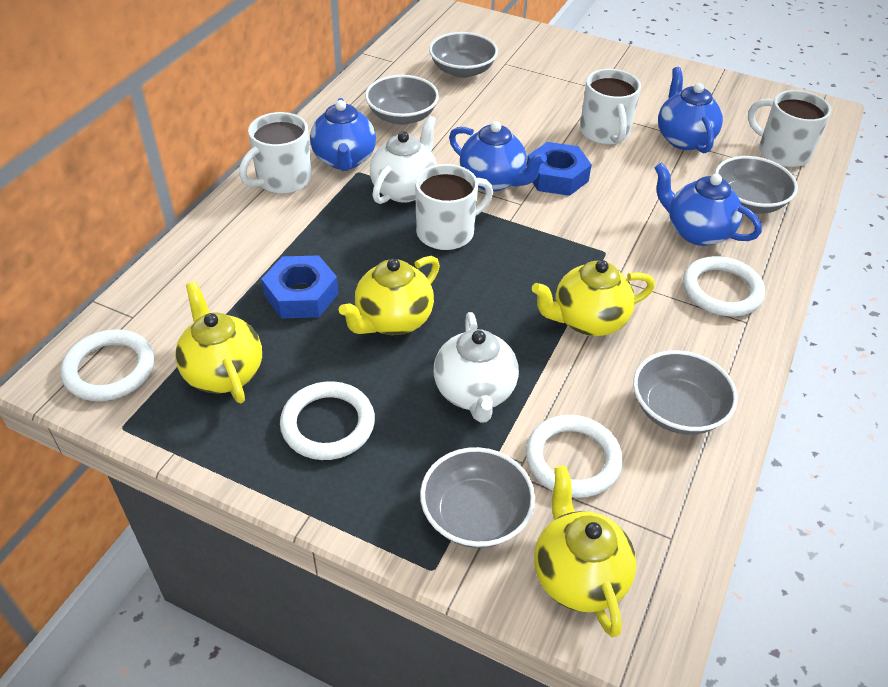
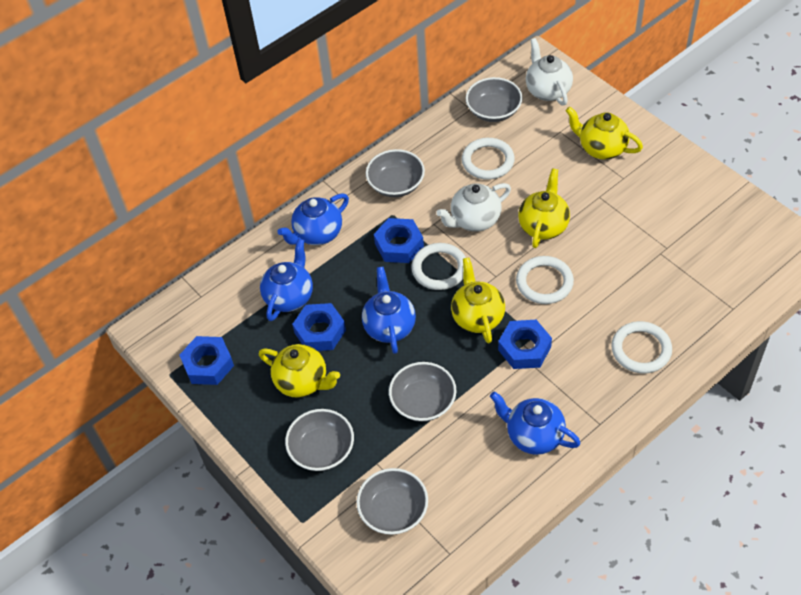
blue nut: [262,255,338,319] [526,142,592,196] = 2 -> [180,336,234,385] [292,303,346,351] [374,218,424,263] [498,320,552,369] = 4
white mug: [239,112,312,194] [415,164,493,250] [580,69,641,145] [748,90,831,167] = 4 -> none = 0

